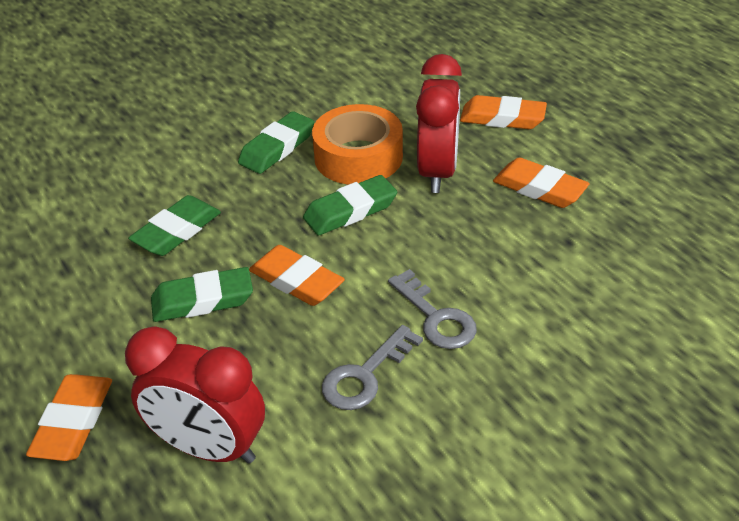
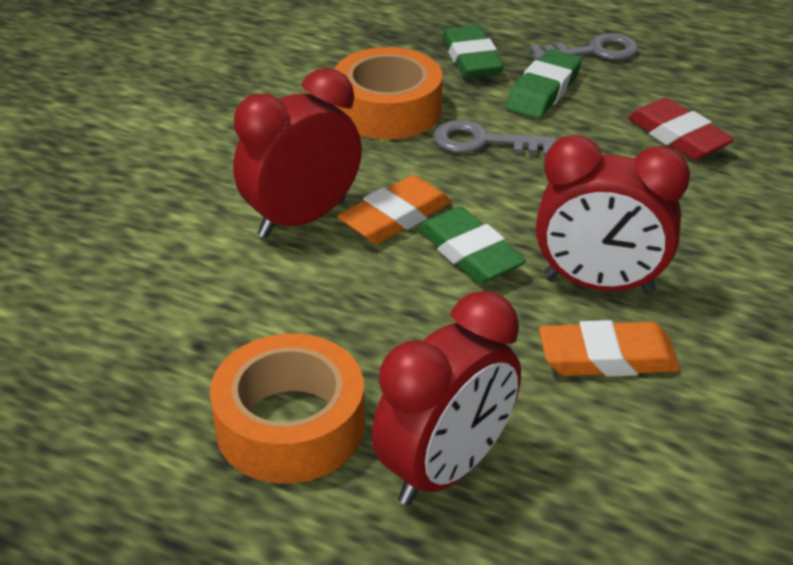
green eraser: [128,195,221,256] [151,267,253,322] [238,111,314,174] [303,175,397,235] = 4 -> [417,207,526,284] [442,25,504,78] [506,49,582,119] = 3
orange eraser: [26,374,112,461] [249,245,345,306] [460,95,547,129] [493,157,590,208] = 4 -> [337,175,452,244] [539,320,680,377] = 2
orange tape: [312,104,403,185] = 1 -> [210,333,365,484] [334,47,443,140] = 2
red clock: [125,327,265,464] [416,54,462,193] = 2 -> [233,68,362,238] [372,291,521,506] [536,135,690,294] = 3
red eraser: none = 0 -> [627,98,735,160] = 1

